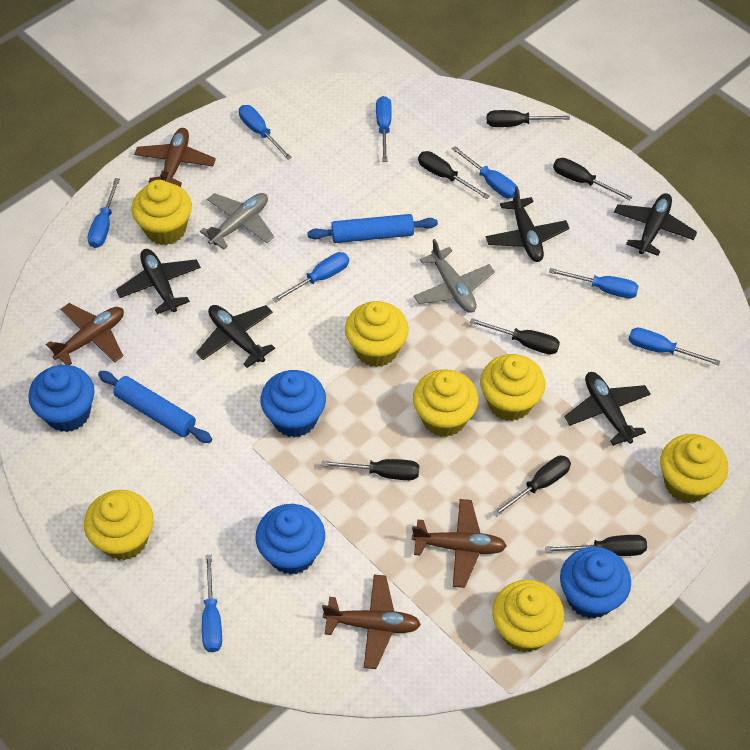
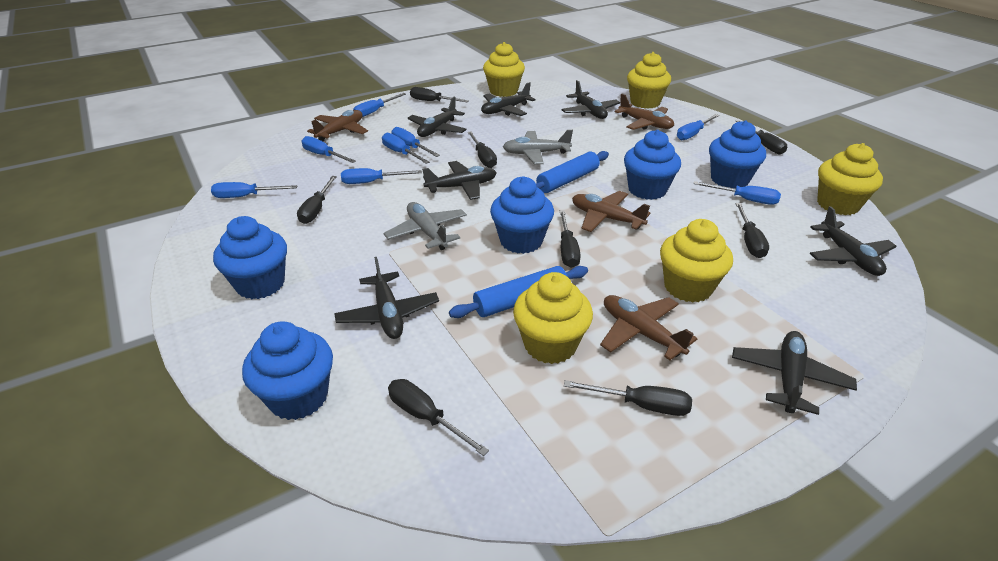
black plane: [116,249,201,314] [196,305,275,368] [486,186,570,262] [564,372,651,446] [614,193,697,256] = 5 -> [334,257,439,339] [408,97,467,137] [422,161,497,200] [481,82,536,116] [561,80,620,119] [732,331,857,415] [810,206,896,276] = 7
black screwdriver: [321,459,419,480] [418,151,490,199] [470,318,560,355] [487,110,570,127] [492,456,571,517] [545,535,647,556] [553,158,632,200] = 7 -> [297,176,337,224] [388,379,489,456] [410,87,469,102] [467,131,497,168] [560,210,581,268] [564,380,692,416] [735,203,769,258] [736,120,787,154] = 8
blue cupcake: [28,365,95,432] [256,504,325,575] [260,370,326,437] [560,547,631,619] = 4 -> [213,216,287,299] [242,321,333,420] [490,176,554,254] [624,130,681,200] [709,120,766,189] = 5
yellow cupcake: [84,490,153,560] [132,180,192,245] [345,301,409,367] [413,369,479,437] [480,354,546,421] [492,580,564,653] [660,434,728,503] = 7 -> [483,42,525,97] [513,272,593,364] [627,52,671,109] [660,219,733,303] [817,143,883,215] = 5

